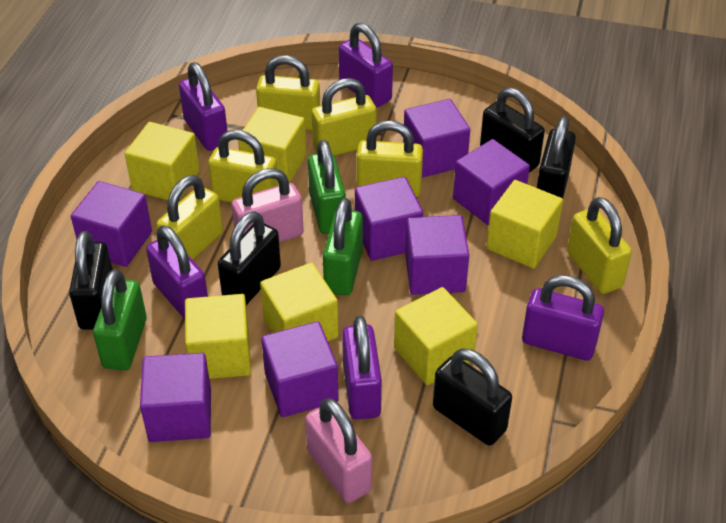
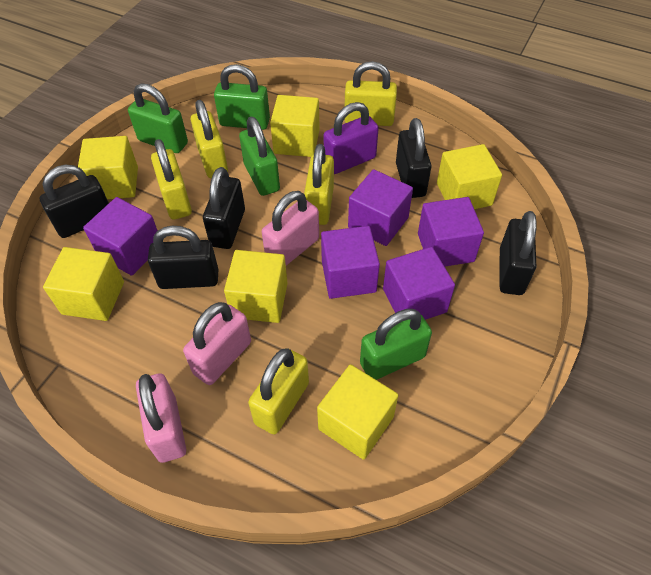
green padlock: [93,269,147,370] [308,140,346,234] [323,198,363,296] = 3 -> [128,83,188,153] [214,64,270,130] [239,116,280,196] [360,309,432,380] = 4
pink padlock: [232,168,304,242] [305,398,372,503] = 2 -> [136,373,186,463] [183,302,251,385] [262,191,319,266] = 3
purple cube: [71,181,152,267] [140,353,211,442] [261,321,339,417] [355,177,423,261] [403,99,470,178] [405,215,469,295] [453,139,530,226] = 7 -> [83,197,158,276] [321,226,380,299] [348,169,413,246] [383,247,455,320] [418,197,484,267] = 5
purple padlock: [146,225,208,319] [179,62,227,151] [339,23,393,108] [342,316,382,419] [522,275,604,361] = 5 -> [324,102,379,174] = 1
yellow padlock: [156,175,223,260] [208,130,278,203] [256,55,320,131] [311,78,377,156] [356,120,423,197] [567,197,632,294] = 6 -> [151,139,192,220] [190,100,228,178] [248,348,309,434] [304,144,334,225] [344,61,397,126] = 5

